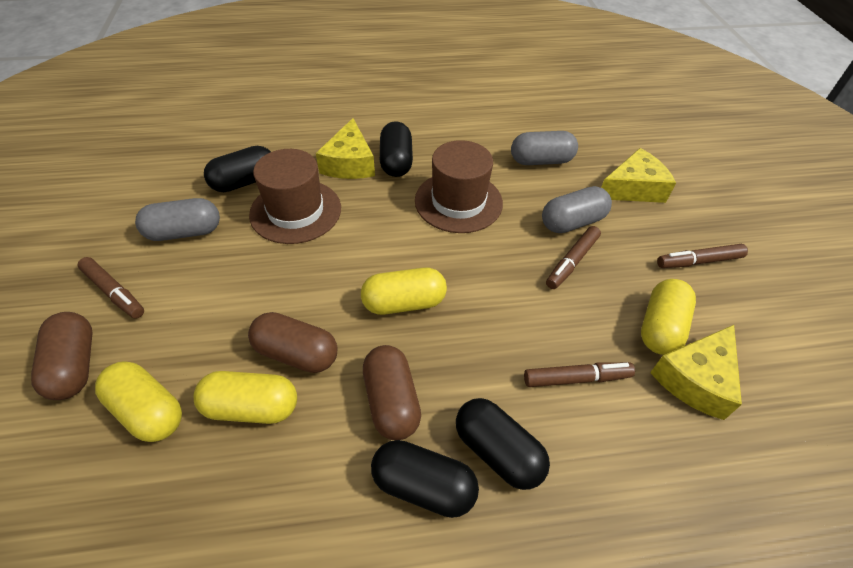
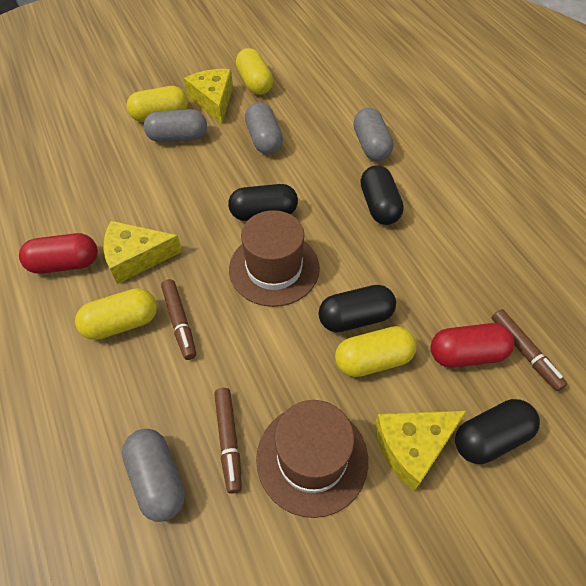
brown capsule: [31,312,92,400] [248,312,337,373] [363,345,421,440] = 3 -> none = 0
brown marker: [77,257,144,319] [524,362,635,387] [546,226,601,289] [657,244,748,268] = 4 -> [161,279,196,360] [214,388,242,494] [492,309,567,391] = 3
grey capsule: [135,198,220,241] [511,131,578,165] [542,186,612,233] = 3 -> [122,429,185,522] [144,109,207,142] [245,102,283,155] [353,108,394,161] = 4
red capsule: none = 0 -> [19,233,98,274] [431,323,514,368] = 2

